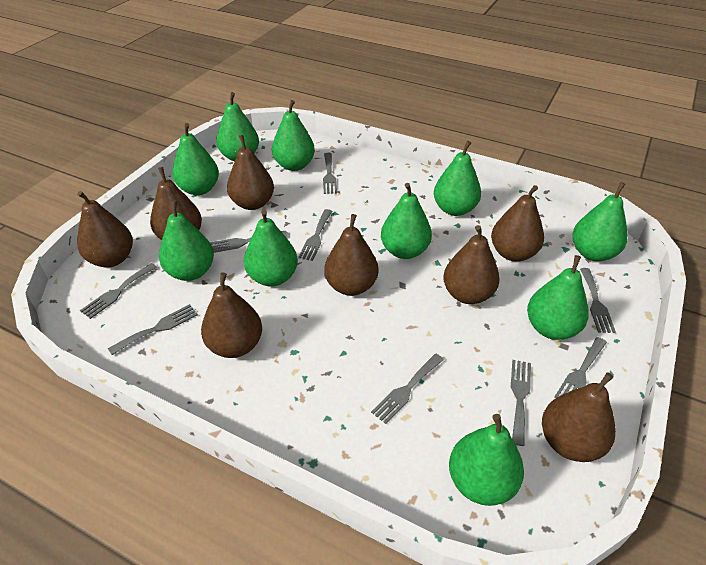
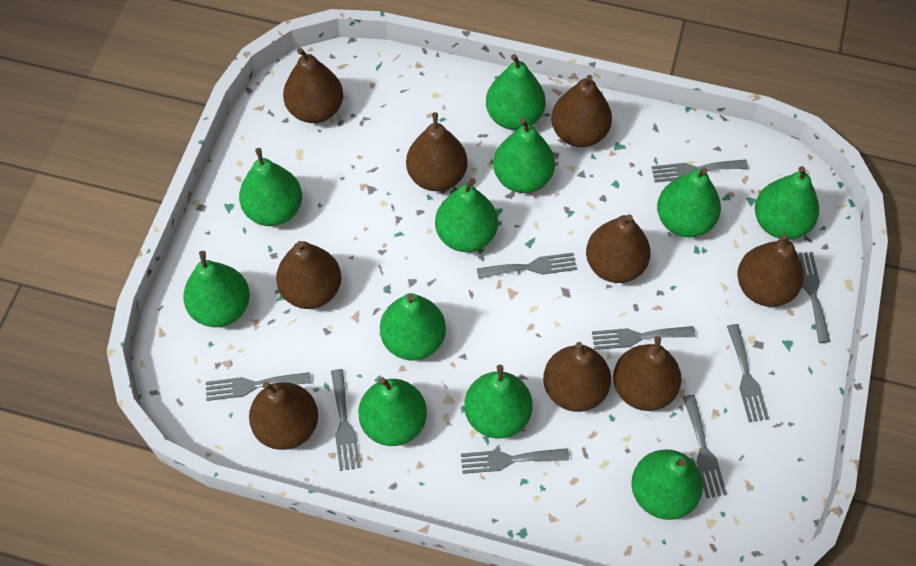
brown pear: [77,191,133,267] [150,167,202,240] [201,273,262,358] [227,135,274,210] [324,214,378,296] [443,225,500,304] [491,185,544,262] [542,373,616,462] = 8 -> [249,381,318,450] [276,241,341,309] [283,48,343,123] [406,112,468,191] [543,342,611,412] [551,75,612,147] [586,214,651,283] [613,336,682,411] [737,234,804,307] = 9
green pear: [159,200,214,281] [172,123,219,195] [216,92,259,161] [244,210,298,287] [272,100,315,171] [381,183,432,259] [434,141,481,216] [449,414,524,506] [527,255,589,340] [573,182,627,261] = 10 -> [183,251,250,327] [239,148,302,226] [358,377,427,446] [380,293,446,360] [435,178,498,252] [464,365,532,439] [486,54,546,130] [493,118,555,193] [631,449,703,520] [657,167,721,237] [755,166,819,240] = 11

